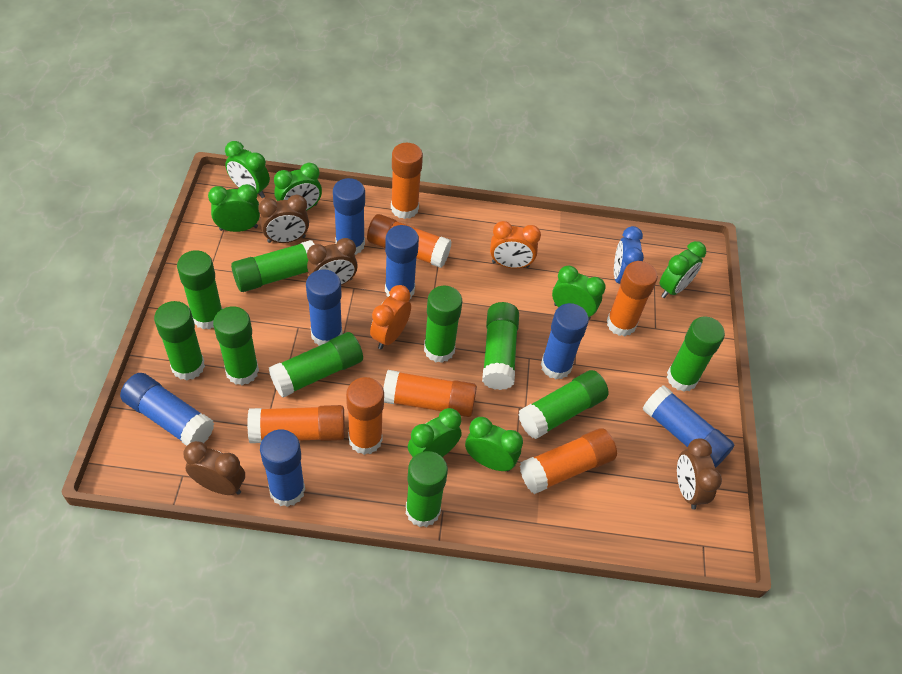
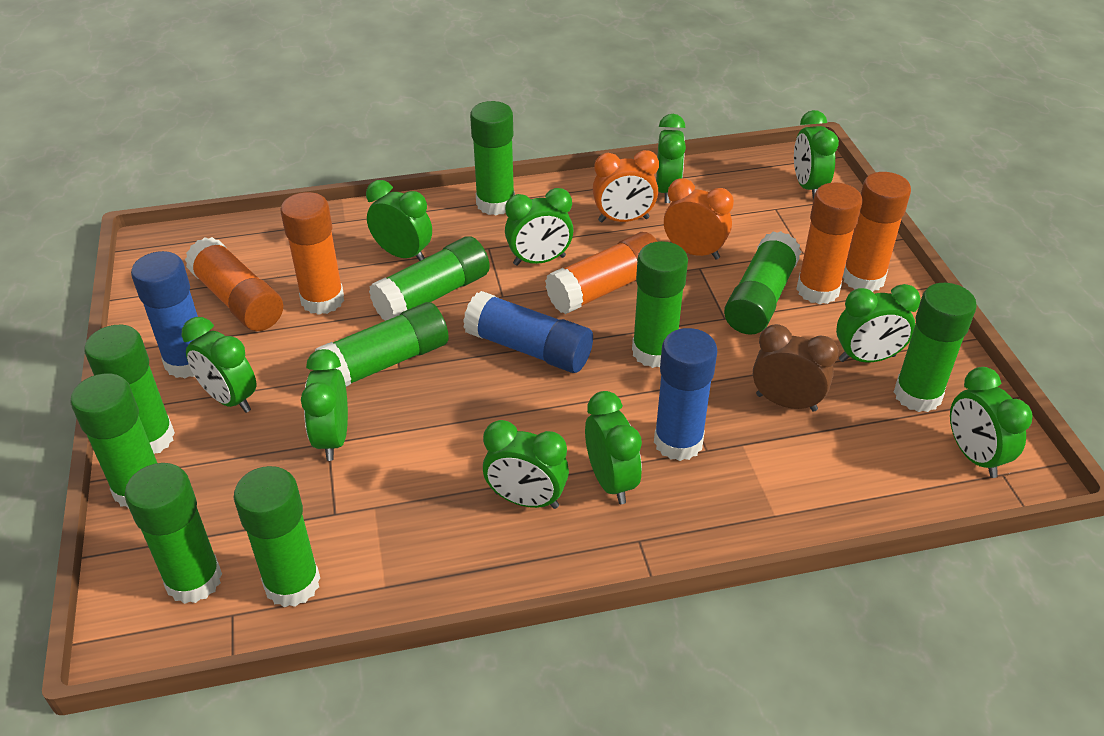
blue clock: [614,226,644,284] = 1 -> none = 0
blue glue stick: [120,373,214,446] [260,429,305,507] [306,269,342,346] [333,178,365,255] [385,225,419,299] [541,303,589,379] [642,386,734,468] = 7 -> [131,251,198,379] [463,291,593,373] [654,328,717,461] = 3
brown clock: [184,441,245,495] [258,195,309,243] [307,238,358,285] [677,438,722,509] = 4 -> [753,324,839,412] = 1
green clock: [208,184,260,232] [225,141,270,198] [274,163,322,211] [408,408,462,457] [465,417,523,472] [552,265,606,320] [660,241,706,298] = 7 -> [181,317,256,413] [301,349,348,461] [366,180,432,261] [483,420,569,509] [505,188,574,266] [585,391,642,504] [656,114,686,203] [794,110,839,200] [836,284,921,363] [950,367,1033,478] = 10
orange glue stick: [247,405,345,443] [346,377,384,455] [367,214,451,268] [383,370,477,417] [391,143,423,219] [520,428,617,494] [607,261,658,336] = 7 -> [185,237,283,331] [280,192,344,315] [545,232,658,314] [796,183,862,304] [843,172,911,292] = 5

